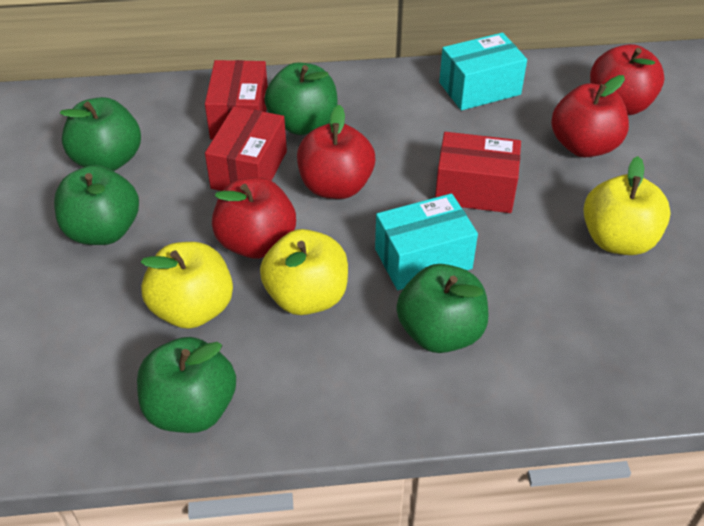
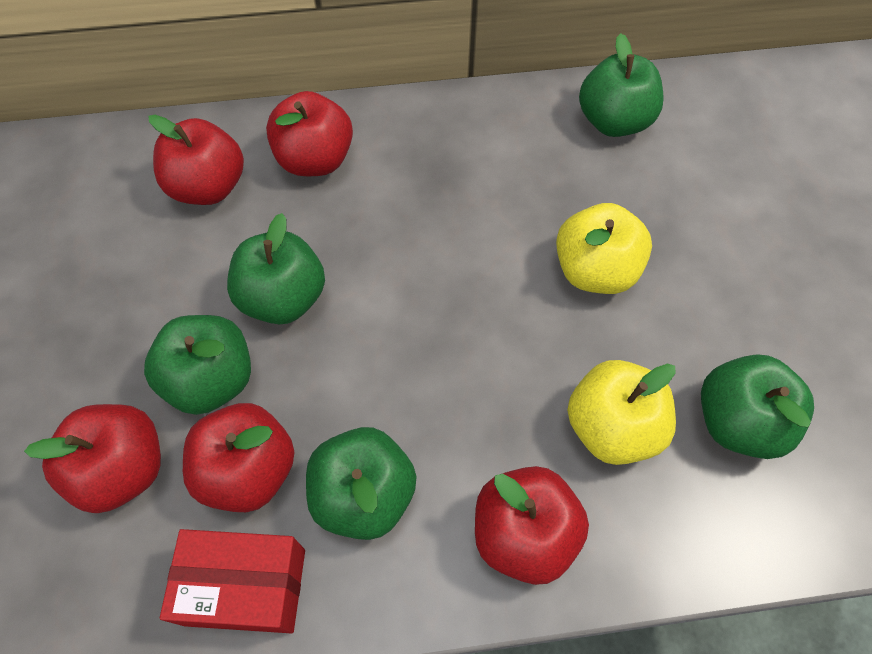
red apple: [212,177,296,259] [297,105,375,199] [551,75,629,157] [590,44,664,115] = 4 -> [24,404,161,513] [148,115,244,205] [183,403,295,512] [266,91,353,176] [475,466,589,585] = 5
red box: [205,60,268,140] [205,106,287,191] [435,132,521,213] = 3 -> [160,529,305,634] = 1
turquoise box: [375,193,478,290] [439,33,527,110] = 2 -> none = 0
yellow apple: [141,242,233,329] [260,229,348,315] [584,156,671,255] = 3 -> [556,203,652,294] [567,360,676,465] = 2

